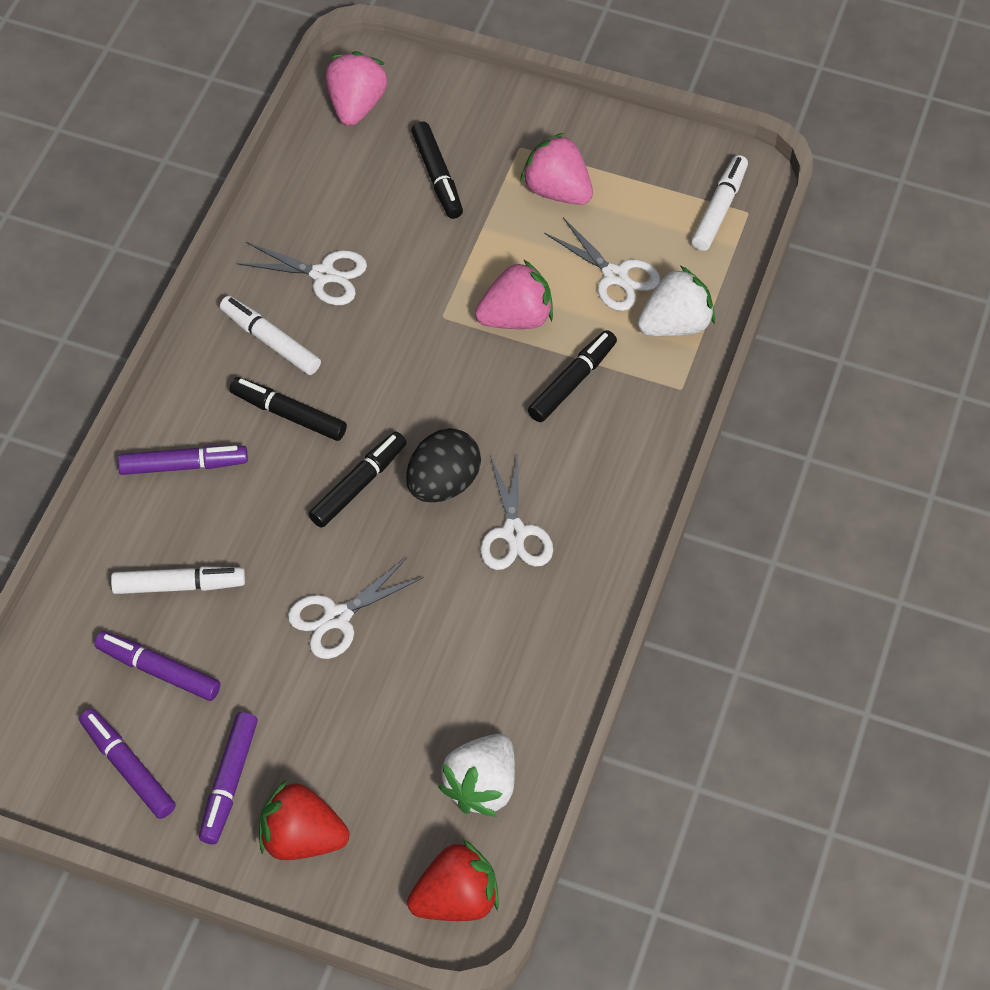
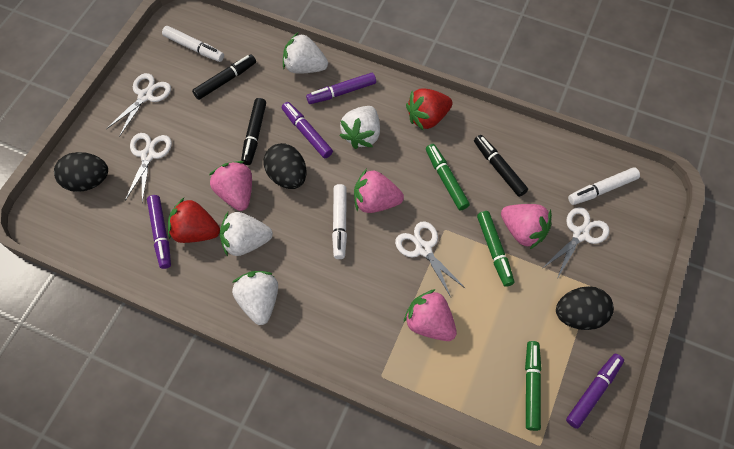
black egg: [406,429,481,502] = 1 -> [54,152,108,192] [264,143,306,189] [556,286,614,330] = 3
black marker: [229,377,347,441] [308,432,407,528] [411,121,463,219] [528,330,617,422] = 4 -> [192,54,256,100] [241,98,266,165] [474,135,528,197] = 3
green marker: none = 0 -> [426,144,470,210] [477,211,514,287] [525,341,542,431] = 3
pink strawberry: [325,51,388,126] [475,259,553,329] [520,133,593,205] = 3 -> [209,161,252,211] [354,169,404,213] [404,289,457,341] [501,204,552,250] = 4
white strawberry: [438,734,515,817] [637,266,715,336] = 2 -> [220,212,273,256] [232,271,278,325] [283,33,328,73] [339,106,380,149] = 4

